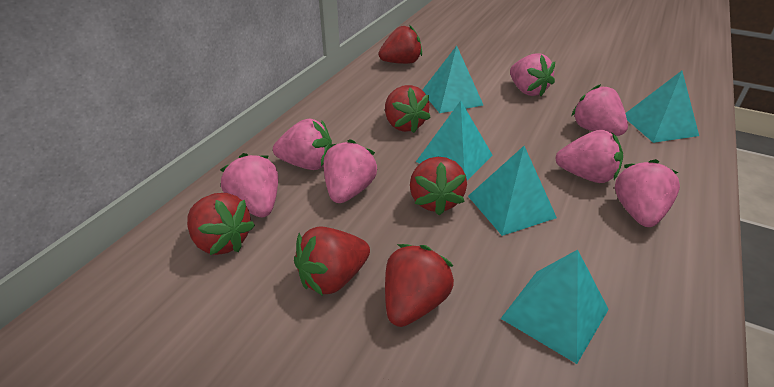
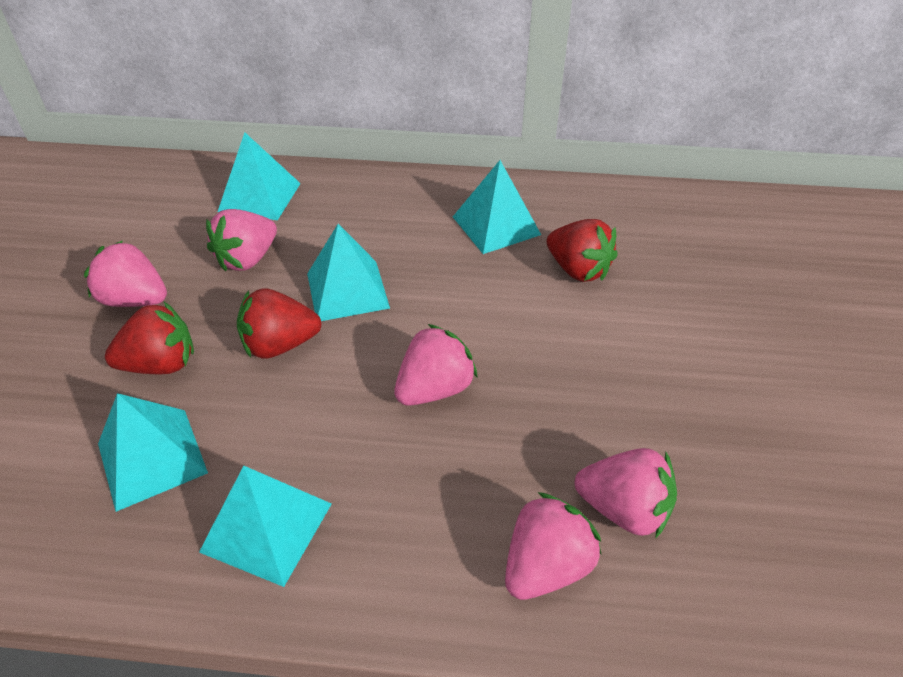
pink strawberry: [220,153,278,217] [273,118,332,170] [324,139,377,203] [510,53,555,96] [555,130,623,183] [571,84,628,136] [615,159,680,227] = 7 -> [84,241,167,307] [206,209,277,271] [394,324,478,406] [505,492,602,600] [575,448,677,539] = 5
red strawberry: [187,193,255,255] [294,226,370,296] [379,25,422,64] [385,85,431,133] [385,244,454,327] [410,157,467,216] = 6 -> [105,302,194,374] [237,288,321,359] [547,219,618,282] = 3

